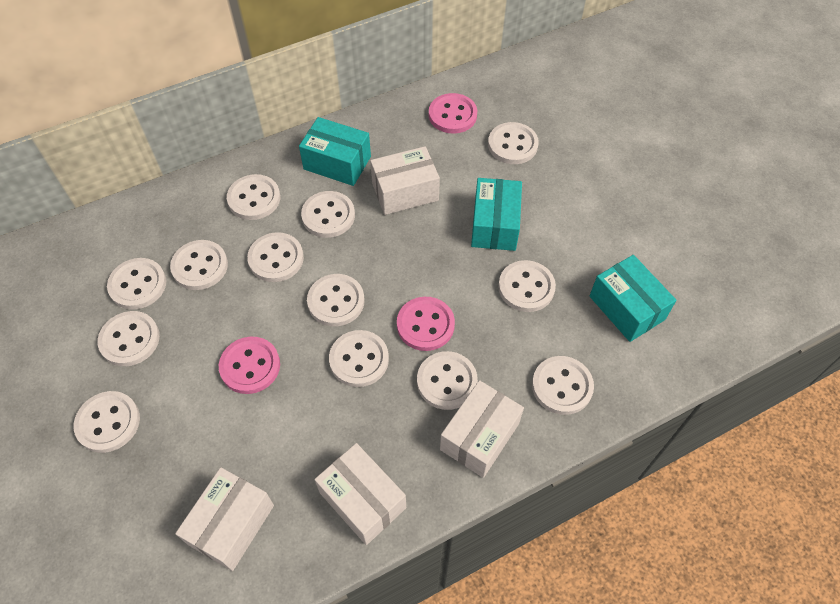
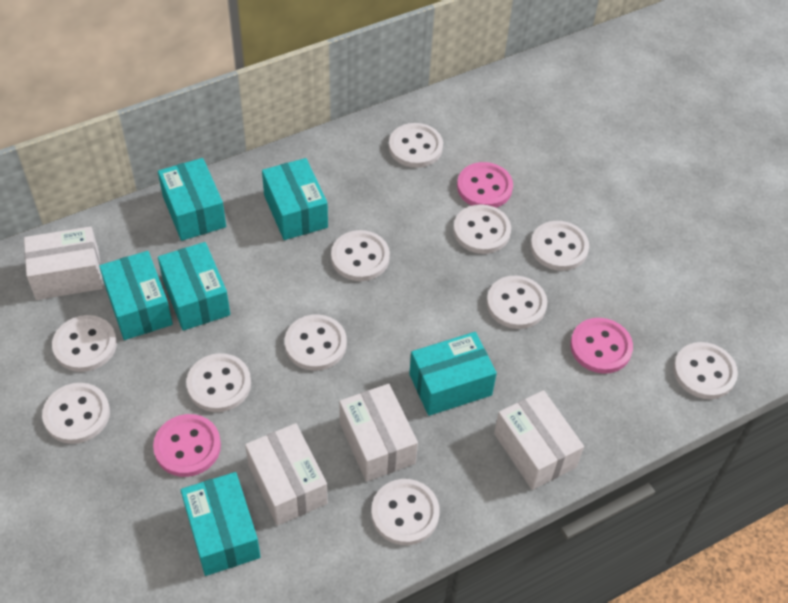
turquoise box: [299,117,371,186] [471,178,522,251] [590,255,677,342] = 3 -> [99,251,173,340] [158,158,226,241] [158,242,230,331] [181,472,261,576] [262,158,328,240] [409,332,497,416] = 6
white button: [74,391,140,453] [98,311,160,366] [107,258,166,310] [170,240,228,290] [227,174,280,220] [247,232,304,282] [301,191,355,238] [307,274,365,326] [329,330,389,387] [417,351,478,410] [488,122,539,164] [498,260,556,312] [532,356,594,415] = 13 -> [42,383,110,444] [52,315,117,372] [186,353,251,412] [285,314,347,371] [331,230,390,281] [371,479,440,545] [389,123,443,168] [453,204,511,254] [487,276,547,329] [530,221,589,271] [673,342,738,399] = 11

